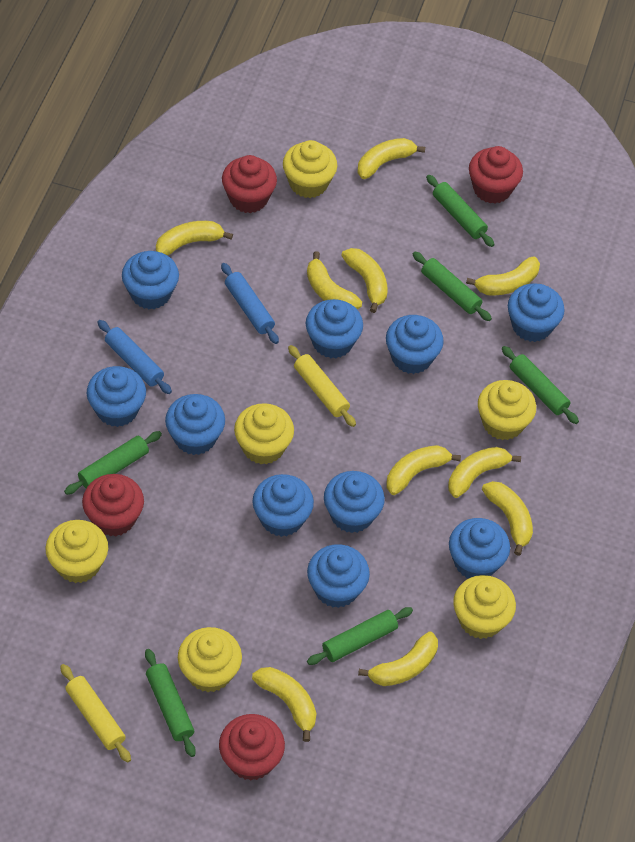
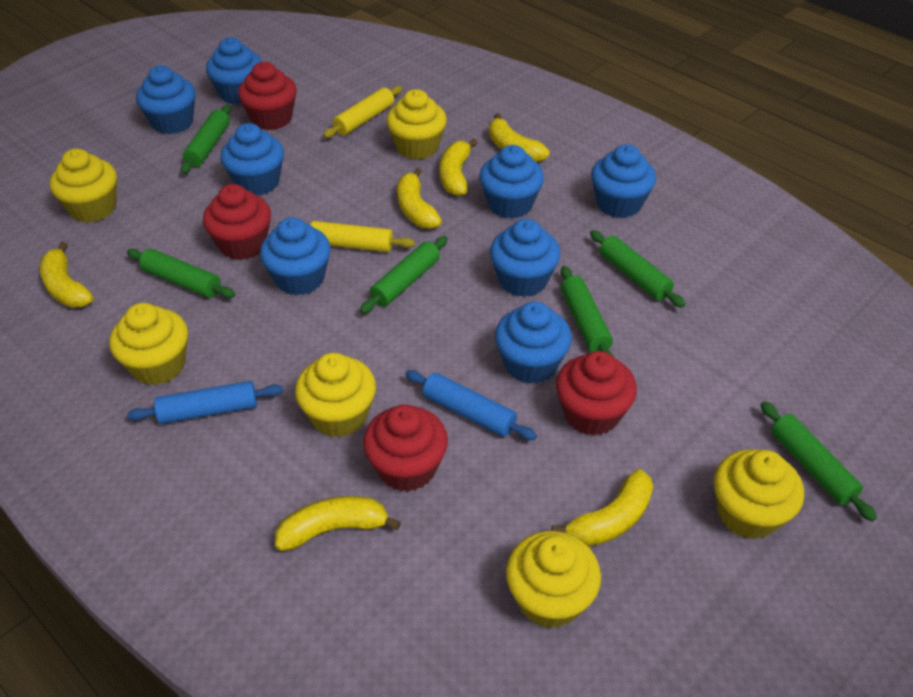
blue cupcake: [87,366,146,427] [122,251,179,309] [165,394,225,455] [253,474,314,537] [306,299,363,358] [307,544,370,608] [324,471,385,533] [386,315,444,374] [449,518,510,578] [508,284,565,342] = 10 -> [136,65,196,134] [206,37,262,104] [220,123,284,196] [260,217,331,295] [479,145,544,219] [490,219,560,297] [495,302,572,384] [591,144,656,218] = 8
yellow banana: [156,221,233,256] [252,667,317,742] [307,251,362,309] [341,248,387,313] [358,138,425,179] [358,632,438,686] [387,445,461,495] [448,447,521,498] [466,257,540,295] [482,481,533,556] = 10 -> [40,242,94,308] [275,496,401,551] [397,168,442,229] [440,139,478,196] [489,114,550,162] [551,469,653,546] = 6

